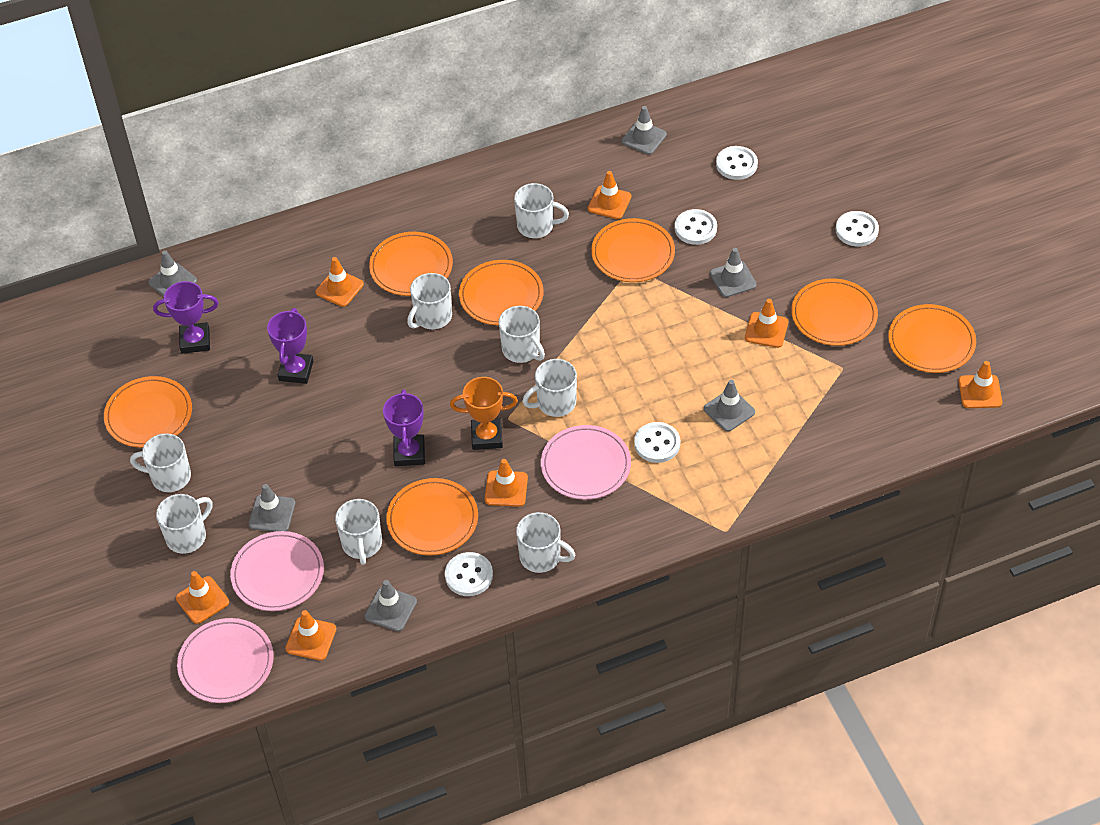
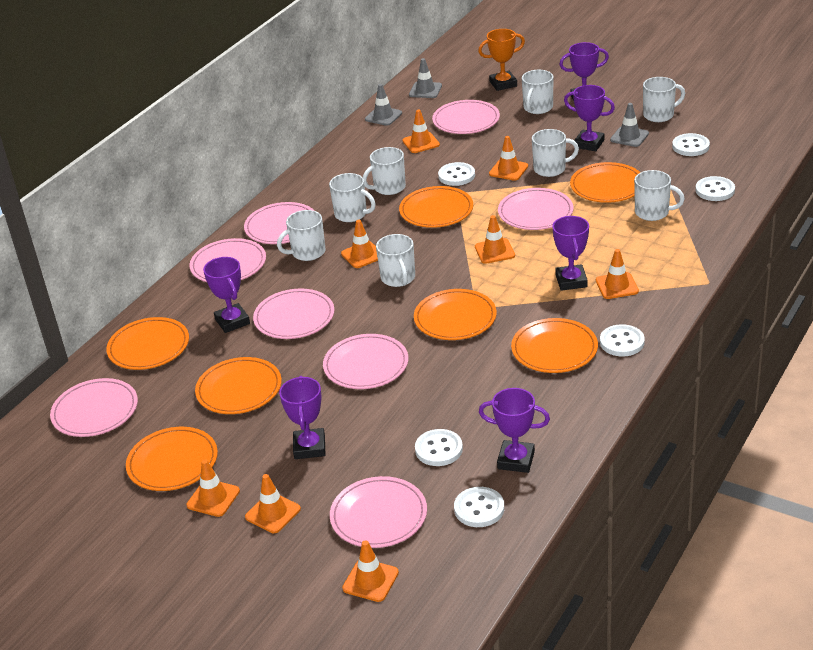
grey traffic cone: [148,250,197,296] [249,484,295,532] [365,580,417,631] [622,106,667,155] [704,380,755,432] [710,248,757,297] = 6 -> [365,84,402,126] [409,58,442,98] [610,103,649,147] = 3
orange traffic cone: [176,571,229,624] [285,610,337,661] [316,257,364,307] [485,459,528,507] [588,171,632,219] [745,299,788,348] [958,361,1002,408] = 7 -> [186,459,240,517] [245,474,301,533] [341,220,378,268] [342,540,399,602] [402,110,440,153] [475,215,515,264] [489,136,528,181] [596,249,639,299] = 8
pink plate: [177,618,274,703] [230,531,324,611] [541,425,631,500] = 3 -> [50,378,138,437] [189,238,266,282] [244,202,315,244] [253,289,334,339] [323,334,408,389] [330,476,427,548] [432,100,500,134] [498,188,573,230] = 8
purple trophy: [153,281,219,354] [267,308,313,384] [383,389,425,466] = 3 -> [203,257,250,333] [279,376,325,459] [479,388,550,473] [552,216,589,291] [559,42,609,101] [564,85,615,151] = 6
white button: [445,552,493,596] [634,422,680,463] [675,209,717,245] [716,146,758,180] [835,211,879,247] = 5 -> [415,429,463,466] [438,162,475,186] [454,487,504,527] [600,324,645,356] [672,133,710,156] [696,176,735,201] = 6

